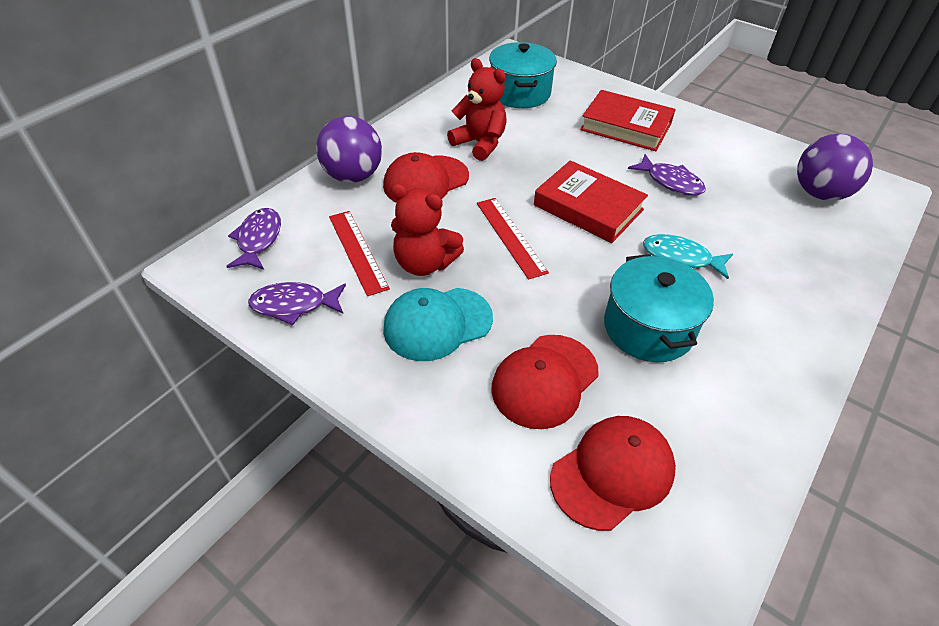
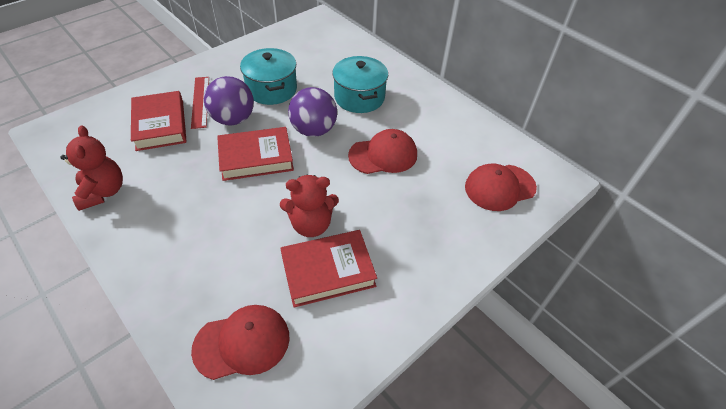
purple fish: [226,208,281,270] [248,282,346,325] [628,154,706,196] = 3 -> none = 0
red book: [534,160,648,243] [580,90,676,151] = 2 -> [131,91,187,151] [217,127,294,181] [280,230,377,308] = 3
red ruler: [329,211,390,296] [477,198,549,280] = 2 -> [191,77,209,129] = 1
turquoise cap: [383,288,493,361] = 1 -> none = 0
turquoise fish: [643,234,733,279] = 1 -> none = 0

